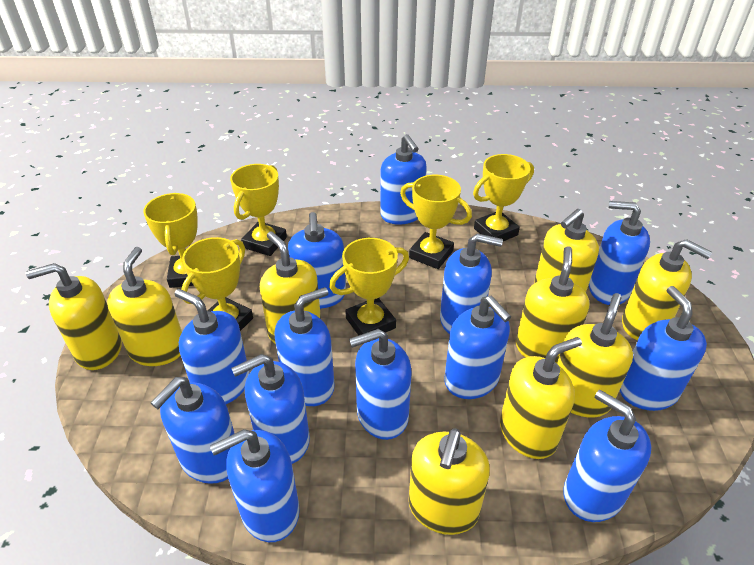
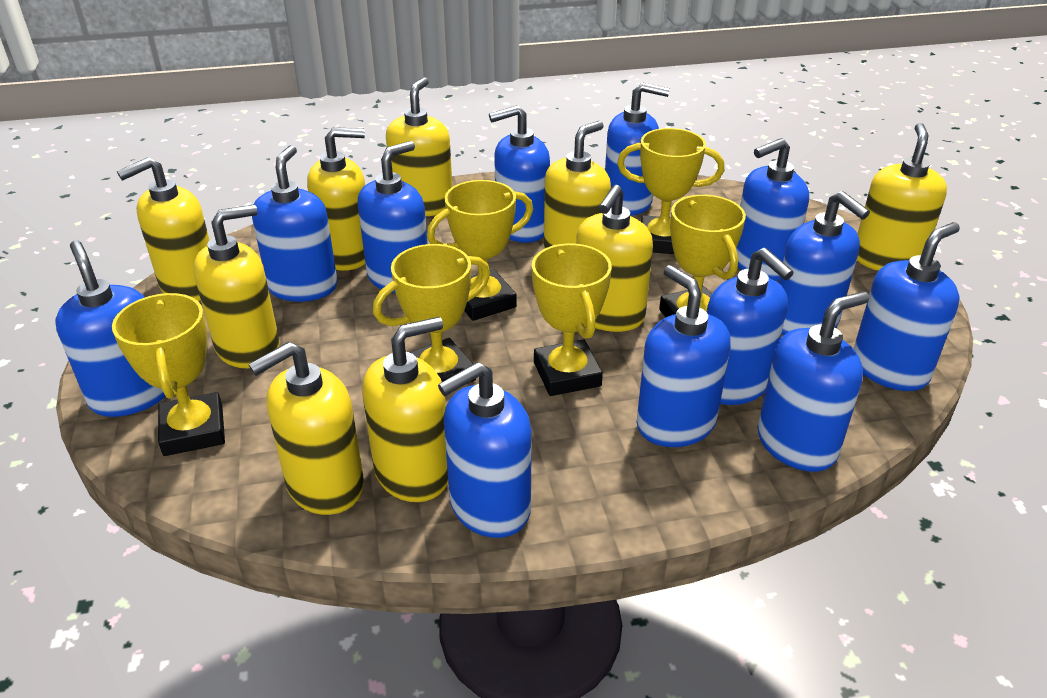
blue soap dispenser: [151,377,235,484] [175,289,250,404] [210,429,300,542] [231,354,310,464] [275,287,335,406] [288,212,346,309] [349,329,412,440] [380,134,427,225] [440,233,503,334] [444,295,512,399] [563,390,651,522] [589,201,650,305] [620,286,707,411] = 13 -> [55,241,165,417] [252,145,338,302] [358,141,428,293] [438,362,532,538] [489,105,550,243] [605,82,670,216] [636,265,731,447] [707,248,794,405] [736,138,809,281] [758,291,869,472] [778,191,870,335] [853,222,960,391] = 12

